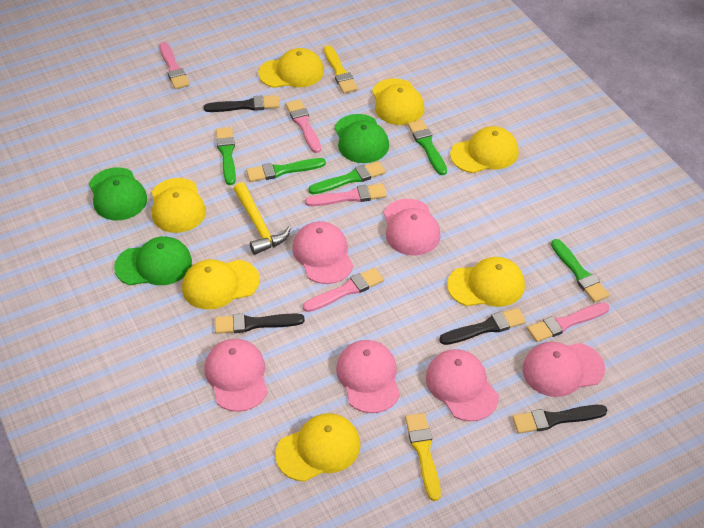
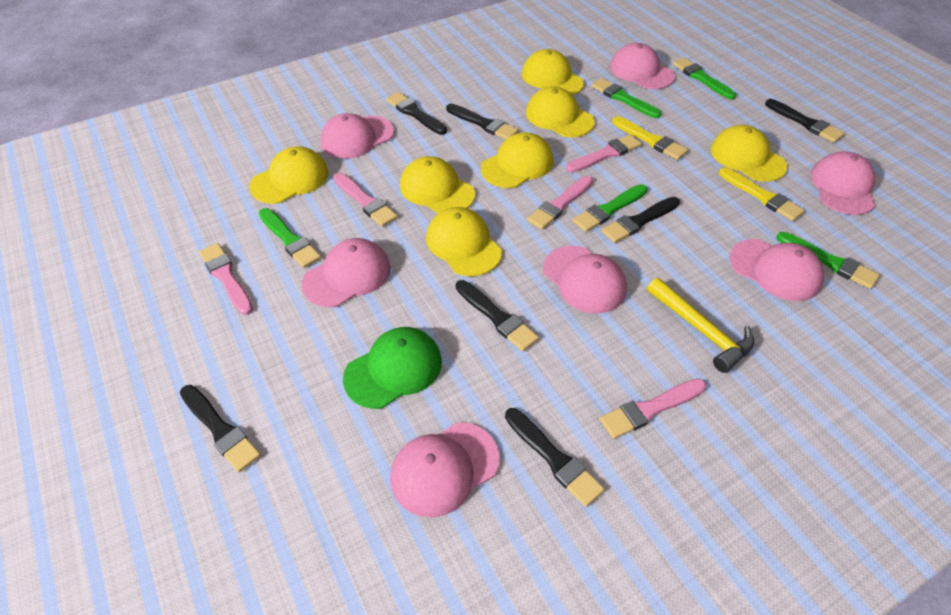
black brush: [204,95,280,112] [215,314,305,334] [439,308,526,345] [512,405,607,434] = 4 -> [180,385,261,472] [386,92,447,135] [446,104,518,139] [456,280,539,351] [505,408,604,507] [602,197,680,243] [765,99,844,143] = 7
green cap: [89,167,147,220] [114,236,192,285] [335,114,389,163] = 3 -> [343,327,442,409] = 1
pink cap: [204,339,268,412] [292,221,353,284] [336,340,400,413] [384,199,441,256] [426,349,499,421] [522,342,605,397] = 6 -> [301,238,390,307] [320,113,394,159] [390,422,499,517] [543,246,627,313] [610,43,675,89] [730,239,824,301] [811,151,875,215] = 7

